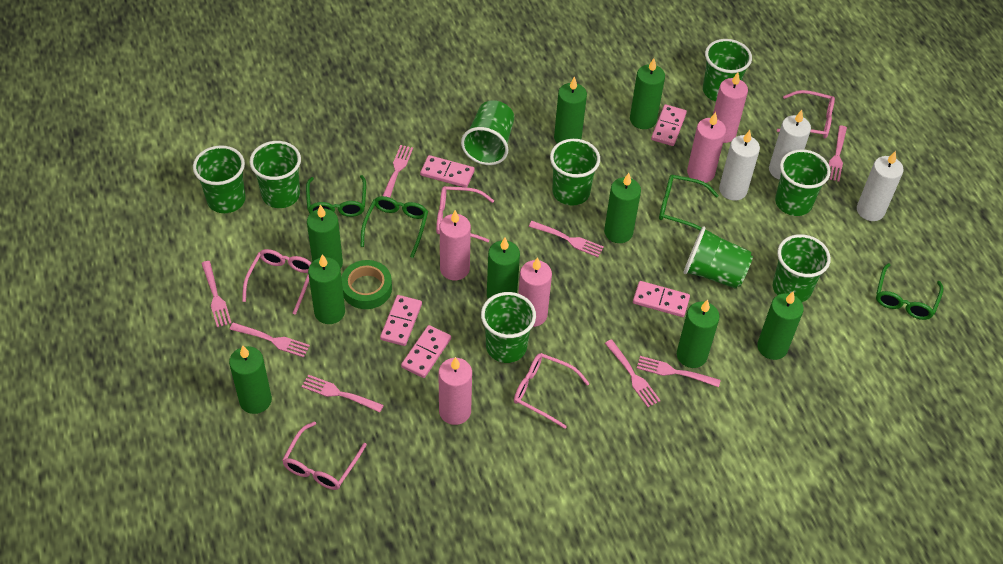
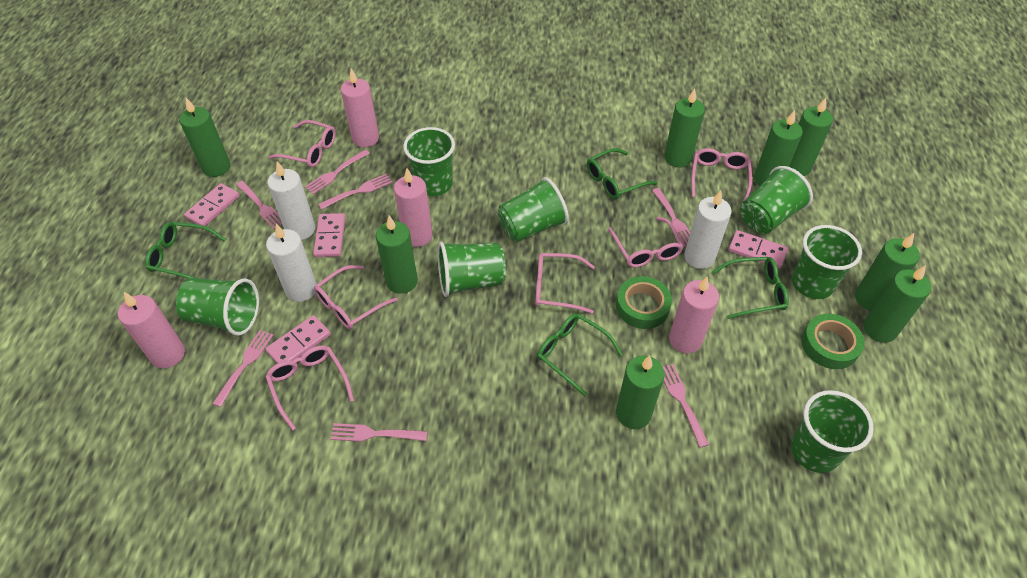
green candle: [229,345,272,414] [307,205,343,269] [308,254,345,324] [487,238,520,299] [554,76,587,143] [604,173,641,243] [630,58,665,129] [677,300,720,368] [757,291,804,360] = 9 -> [179,98,230,177] [376,216,418,294] [616,355,665,429] [664,88,705,167] [754,110,803,186] [789,98,833,176] [855,233,920,311] [864,265,931,343] = 8
green cup: [193,145,246,213] [250,141,301,208] [461,100,514,165] [481,292,536,363] [550,139,600,206] [683,226,753,289] [703,39,752,101] [773,234,831,302] [775,149,831,216] = 9 -> [176,278,259,336] [403,127,455,196] [438,242,506,297] [498,177,569,242] [740,166,813,234] [791,390,874,473] [792,225,862,299] = 7
green tape: [341,260,392,309] = 1 -> [616,276,672,329] [802,314,864,369] = 2
pink candle: [439,357,472,425] [440,210,471,280] [518,257,552,327] [687,112,726,183] [713,72,748,143] = 5 -> [118,292,185,368] [341,69,379,147] [394,168,433,247] [669,277,719,353] = 4
pink domino: [380,295,422,346] [401,325,451,378] [420,155,475,188] [633,281,690,317] [651,104,687,146] = 5 -> [184,183,240,226] [266,315,331,364] [313,213,345,257] [728,230,788,269] = 4
pink fork: [201,261,232,327] [229,322,310,357] [302,375,384,413] [383,145,413,197] [529,221,604,257] [605,339,661,407] [637,356,721,387] [829,125,847,182] = 8 -> [212,330,274,407] [236,181,282,229] [305,150,370,194] [318,174,392,210] [330,423,428,442] [652,188,690,247] [663,364,709,448] = 7
pink glasses: [242,249,311,315] [282,421,367,490] [436,186,494,242] [514,353,590,429] [777,90,835,138] = 5 -> [265,345,354,431] [269,120,336,167] [314,265,398,329] [535,253,595,314] [608,217,684,267] [691,148,752,201] = 6

